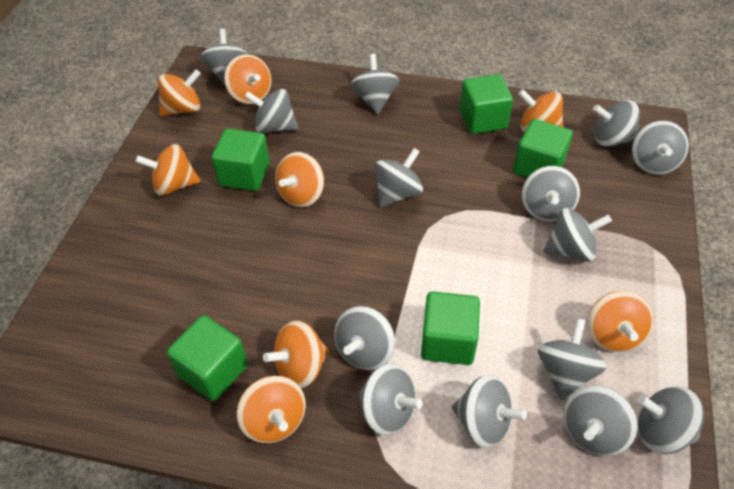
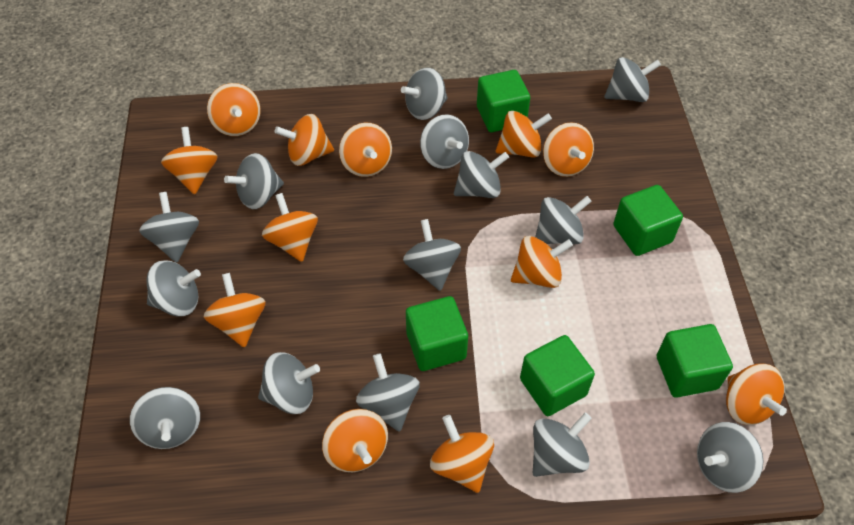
orange spinning top: [135,144,201,196] [158,70,201,116] [224,54,272,104] [237,376,306,443] [263,321,329,388] [275,152,324,207] [518,89,563,132] [587,291,653,352] = 8 -> [161,127,218,194] [204,273,266,348] [207,83,260,136] [262,193,318,262] [274,114,334,166] [322,409,388,472] [339,123,392,177] [430,415,494,493] [496,111,552,158] [511,236,573,288] [543,122,594,177] [726,363,787,425] = 12

